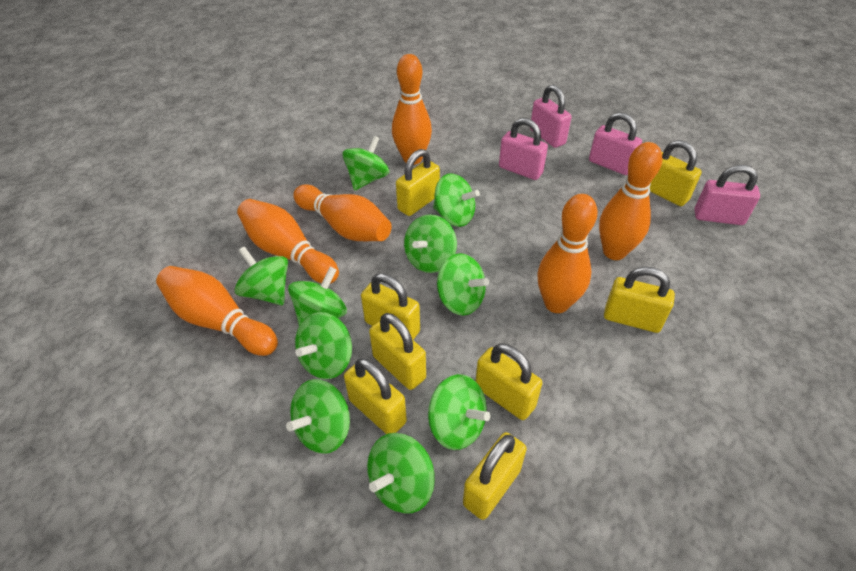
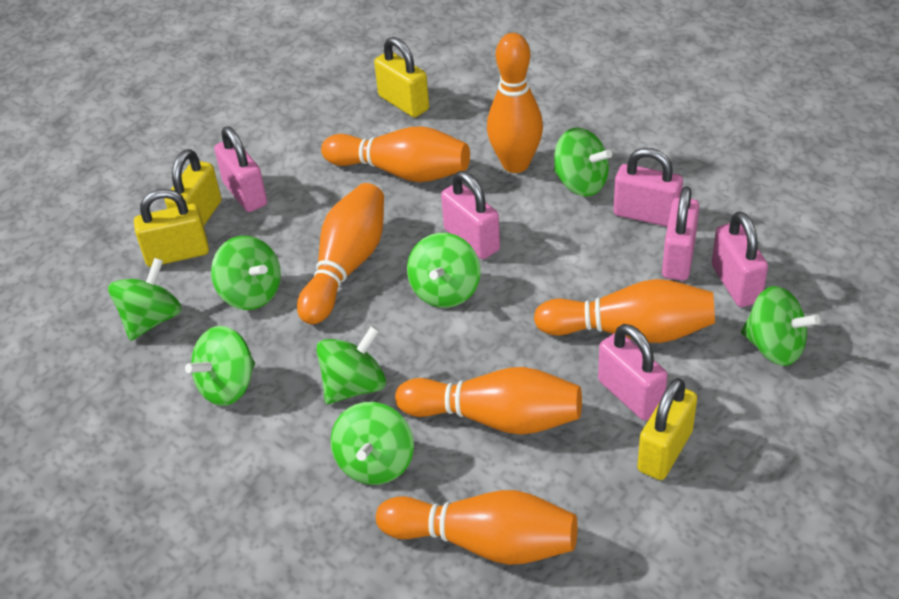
green spinning top: [235,246,288,305] [286,379,350,454] [288,267,347,326] [295,312,352,379] [342,136,390,190] [367,433,435,514] [404,215,457,273] [428,374,491,450] [433,173,480,227] [437,253,489,316] = 10 -> [108,258,182,341] [185,326,255,406] [211,236,281,310] [316,326,386,404] [330,402,414,485] [407,233,480,308] [554,128,612,197] [741,286,820,366] = 8
pink padlock: [499,118,548,180] [530,85,572,148] [589,112,642,175] [694,165,760,225] = 4 -> [214,126,267,212] [441,171,500,259] [598,324,668,421] [614,148,683,227] [662,186,699,281] [712,211,768,307] = 6
yellow padlock: [344,358,407,434] [361,273,420,340] [369,313,426,390] [396,149,440,216] [463,432,527,520] [476,344,542,420] [604,267,675,333] [649,140,702,206] = 8 -> [134,189,209,267] [165,149,221,225] [374,37,429,117] [637,378,697,480] = 4

